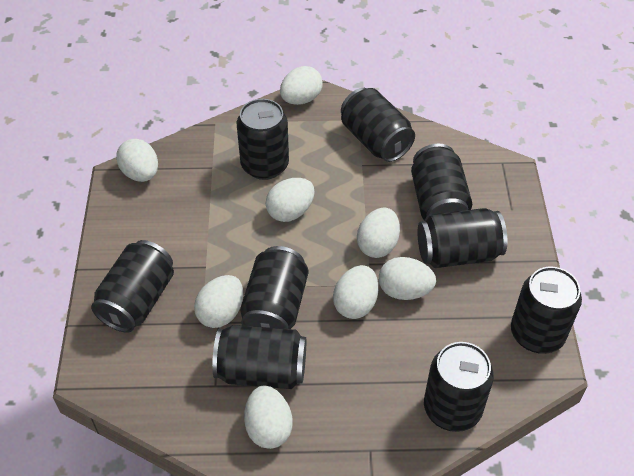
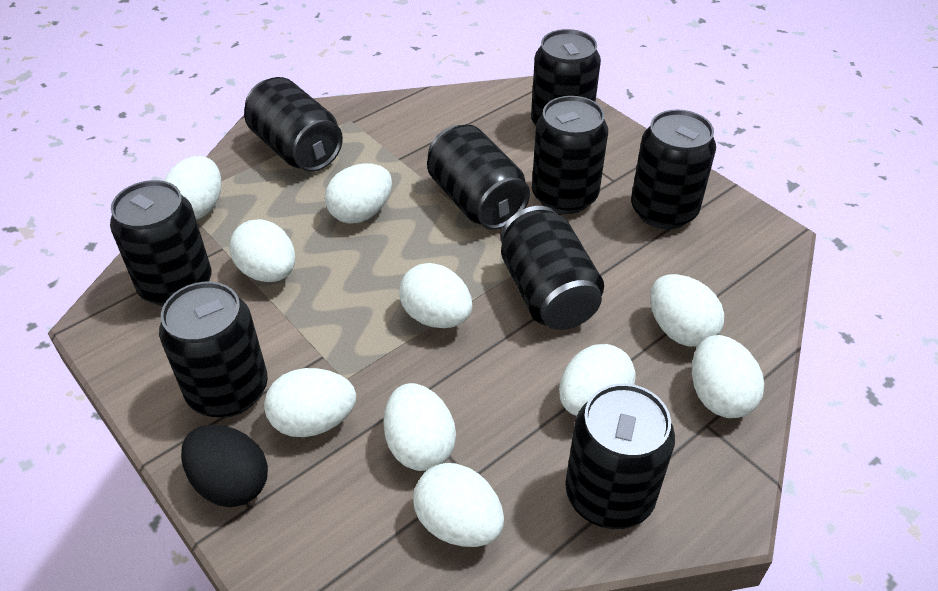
black egg: none = 0 -> [181,425,268,507] = 1
white egg: [116,139,158,182] [194,275,243,328] [244,386,292,449] [266,178,315,222] [280,66,323,105] [333,265,378,319] [357,207,400,258] [379,257,436,300] = 8 -> [164,156,221,220] [230,219,295,282] [264,368,356,437] [325,163,392,224] [384,383,456,471] [399,263,472,328] [413,463,504,547] [559,344,636,416] [650,274,724,347] [692,335,764,418] = 10

